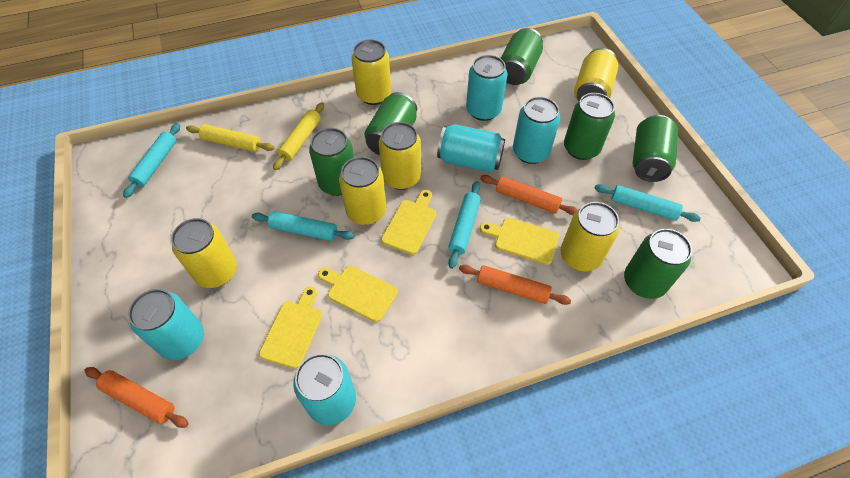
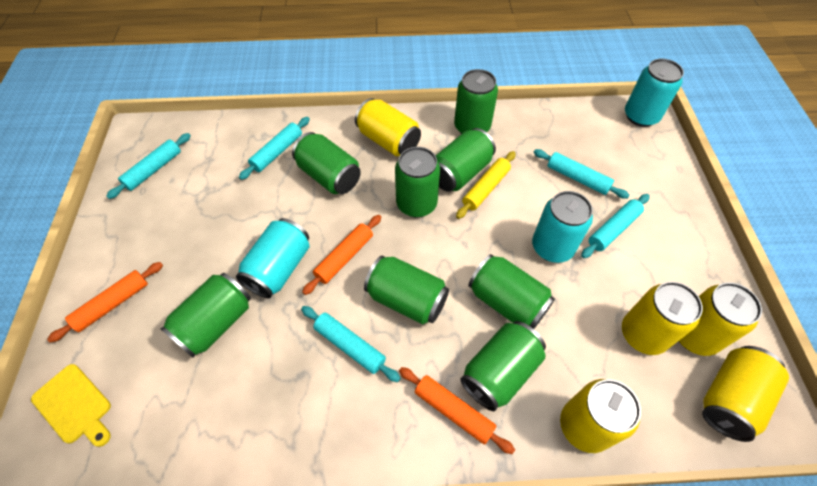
green can: [309,128,354,196] [364,92,417,155] [501,28,543,85] [564,93,615,160] [624,229,692,299] [632,115,678,182] = 6 -> [161,273,251,358] [292,132,361,194] [364,256,449,324] [395,147,440,217] [436,128,496,192] [454,69,498,134] [460,321,546,411] [468,254,555,329] = 8
turquoise can: [128,289,204,360] [293,353,356,425] [437,124,505,173] [466,55,507,121] [513,97,560,164] = 5 -> [236,218,309,298] [532,191,593,263] [625,59,684,127] = 3
turquoise rolling pin: [123,123,180,198] [252,211,354,241] [448,181,481,269] [594,184,701,222] = 4 -> [106,133,191,199] [239,117,310,180] [301,306,401,382] [533,149,630,199] [581,194,650,258] = 5
yellow can: [171,218,237,288] [339,157,386,225] [352,40,391,105] [379,122,421,190] [561,202,619,271] [574,48,619,101] = 6 -> [355,98,421,156] [560,379,641,453] [622,282,703,355] [679,282,762,356] [702,346,789,442] = 5
yellow cutting board: [259,286,322,369] [318,266,398,322] [381,190,436,255] [480,218,559,265] = 4 -> [31,364,111,447] = 1
yellow rolling pin: [186,124,275,152] [273,102,324,170] = 2 -> [456,151,516,219] = 1

